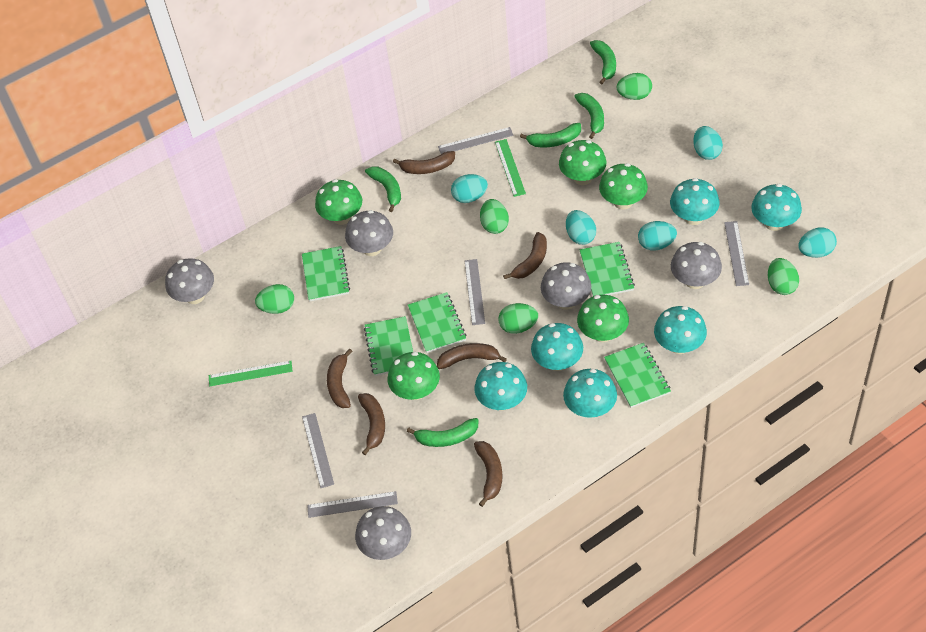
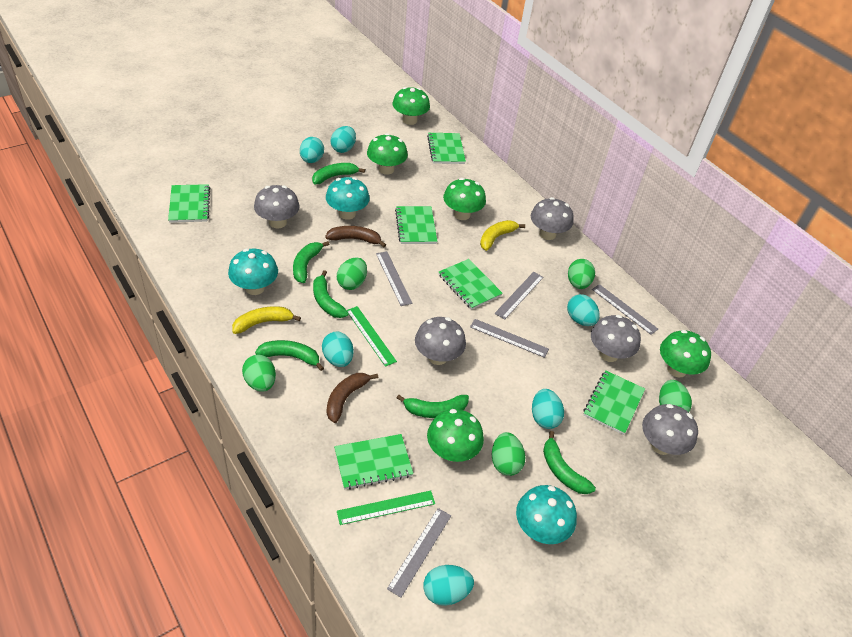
brown banana: [327,348,352,408] [358,393,385,455] [393,151,455,174] [437,343,507,369] [474,441,503,507] [503,232,547,279] = 6 -> [325,226,386,247] [327,373,378,423] = 2
green banana: [365,167,401,212] [407,418,479,447] [520,123,581,147] [574,93,604,139] [590,40,616,84] = 5 -> [255,340,324,371] [293,241,330,283] [312,163,365,184] [313,270,349,318] [397,395,469,418] [543,431,596,494] = 6
green notebook: [302,246,350,301] [364,316,413,376] [408,292,466,353] [580,242,635,296] [604,343,671,408] = 5 -> [168,184,210,223] [334,434,413,490] [395,206,437,244] [427,133,466,164] [439,259,503,310] [584,370,645,435] = 6
turquoise egg: [451,174,488,203] [566,210,596,245] [638,221,677,251] [693,126,723,160] [798,227,837,258] = 5 -> [300,137,324,163] [322,331,354,367] [331,126,356,153] [423,565,474,606] [532,389,564,429] [567,294,600,326] = 6
turquoise mushroom: [474,362,527,410] [531,323,583,371] [563,369,617,418] [654,306,707,354] [670,178,720,225] [751,184,802,231] = 6 -> [228,249,278,295] [326,177,370,220] [516,485,577,544] = 3
yellow banana: none = 0 -> [232,306,301,334] [480,220,525,251] = 2

